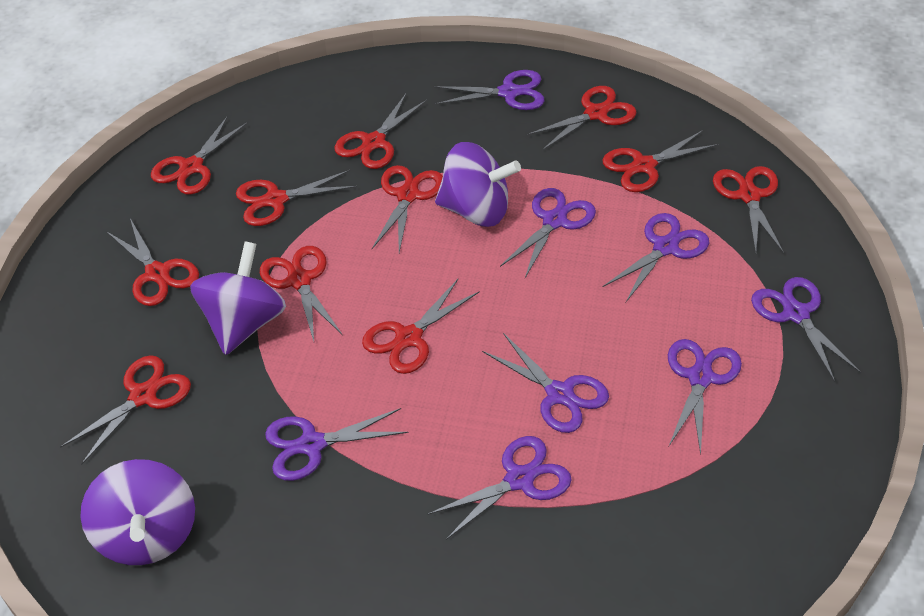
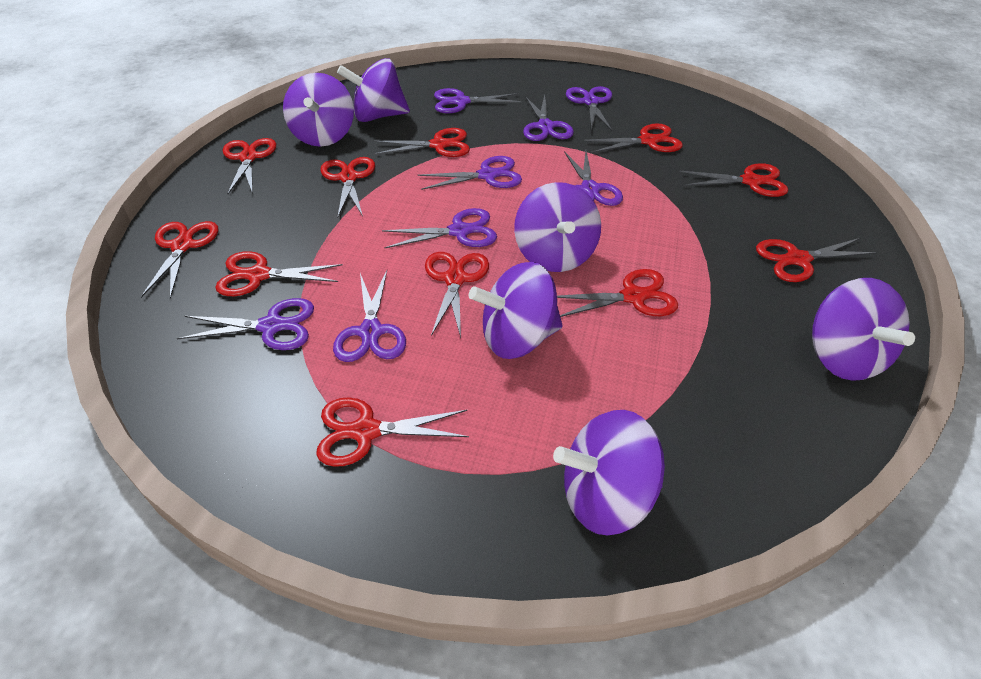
purple spinning top: [80,459,195,565] [190,241,286,355] [435,142,521,227] = 3 -> [283,73,354,147] [337,58,410,122] [469,262,563,359] [514,182,601,272] [553,410,665,536] [812,278,915,381] = 6

